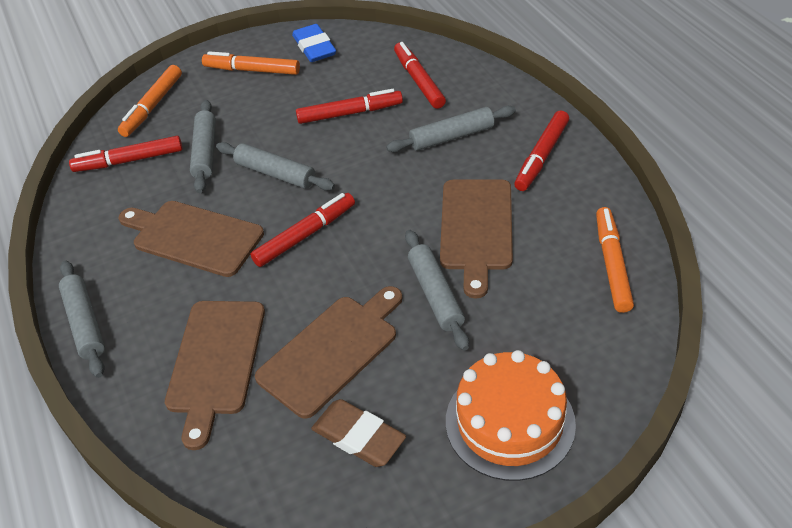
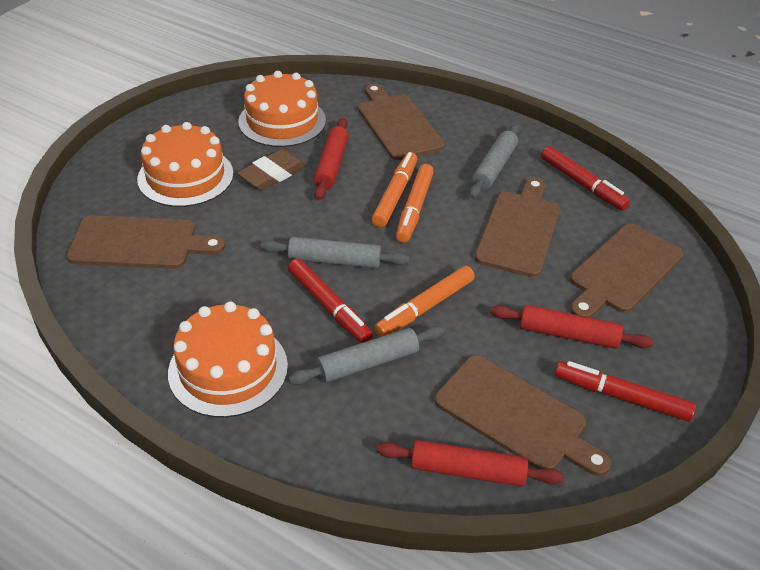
blue eraser: [292,24,336,62] = 1 -> none = 0
brown cutting board: [119,201,264,277] [165,301,265,450] [255,286,403,419] [440,179,513,299] = 4 -> [67,215,225,269] [358,84,445,160] [435,355,612,476] [475,178,560,277] [570,224,683,318] = 5
grey rolling pin: [59,260,105,378] [190,100,216,193] [216,142,335,191] [386,106,516,152] [405,230,469,351] = 5 -> [260,237,409,268] [288,326,444,385] [469,124,520,199] = 3
orange cake: [446,350,576,481] = 1 -> [137,122,234,207] [168,302,288,418] [238,71,326,147] = 3
red marker: [69,136,183,172] [251,193,355,267] [296,89,403,124] [394,42,446,109] [514,110,569,191] = 5 -> [288,259,373,343] [541,146,630,211] [555,361,696,422] = 3
red rolling pin: none = 0 -> [314,118,349,201] [377,440,564,487] [491,305,654,349] = 3

